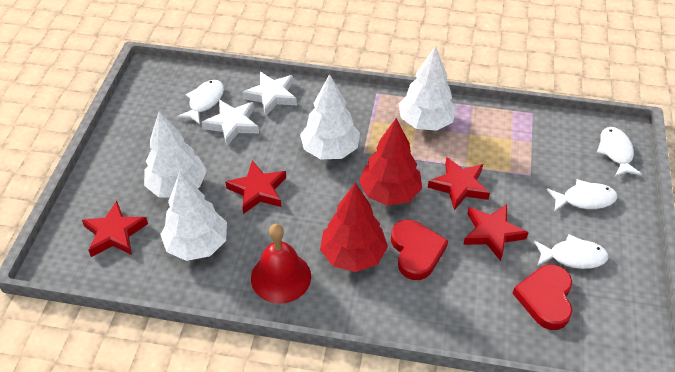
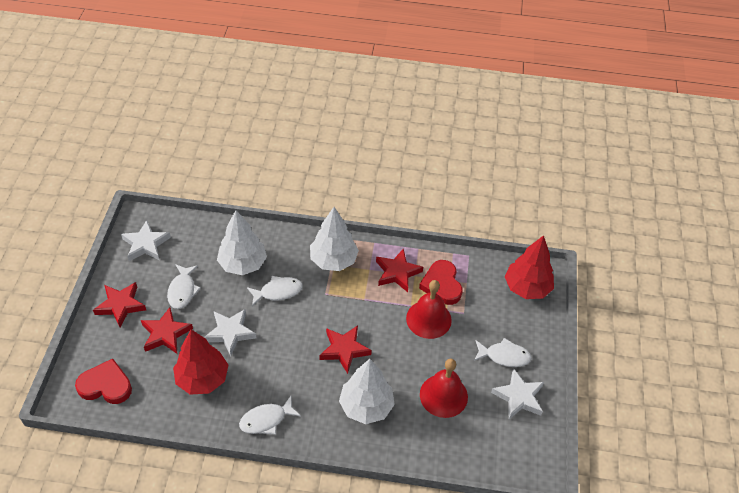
red bell: [251,224,311,304] = 1 -> [406,280,452,339] [420,359,468,418] = 2
white star: [201,100,259,146] [242,72,297,116] = 2 -> [121,220,171,261] [204,309,257,356] [491,368,544,419] = 3
white tree: [144,112,207,198] [160,171,227,261] [300,74,360,159] [399,46,457,131] = 4 -> [217,210,267,275] [310,207,359,271] [339,359,395,424] = 3

